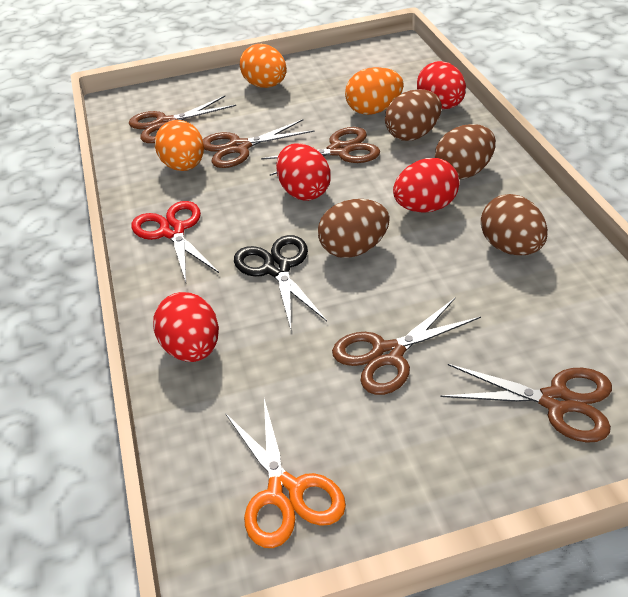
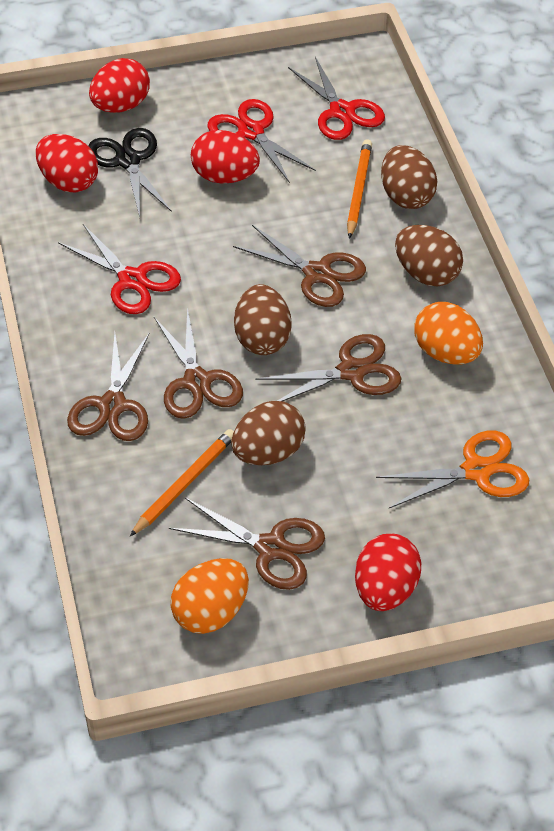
orange egg: [155,120,204,171] [240,44,287,88] [345,67,404,115] = 3 -> [171,558,249,634] [414,302,483,365] = 2
orange pencil: none = 0 -> [130,429,234,536] [347,139,372,239] = 2
red scissors: [131,201,219,282] = 1 -> [58,224,181,314] [208,99,316,183] [288,57,385,140] = 3

